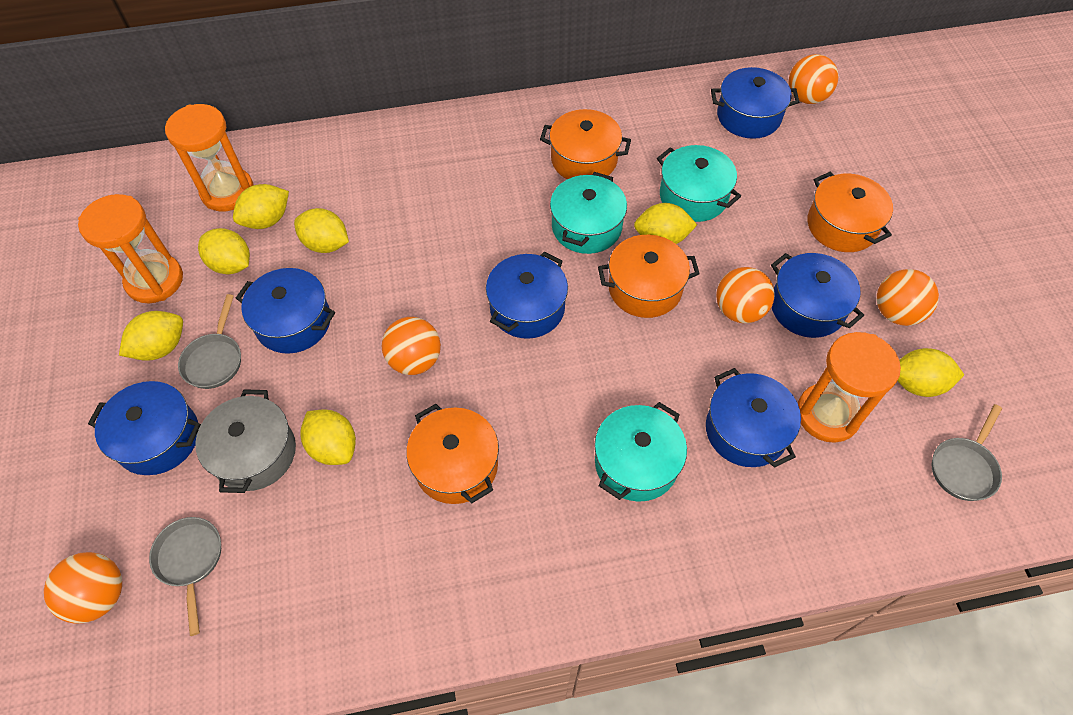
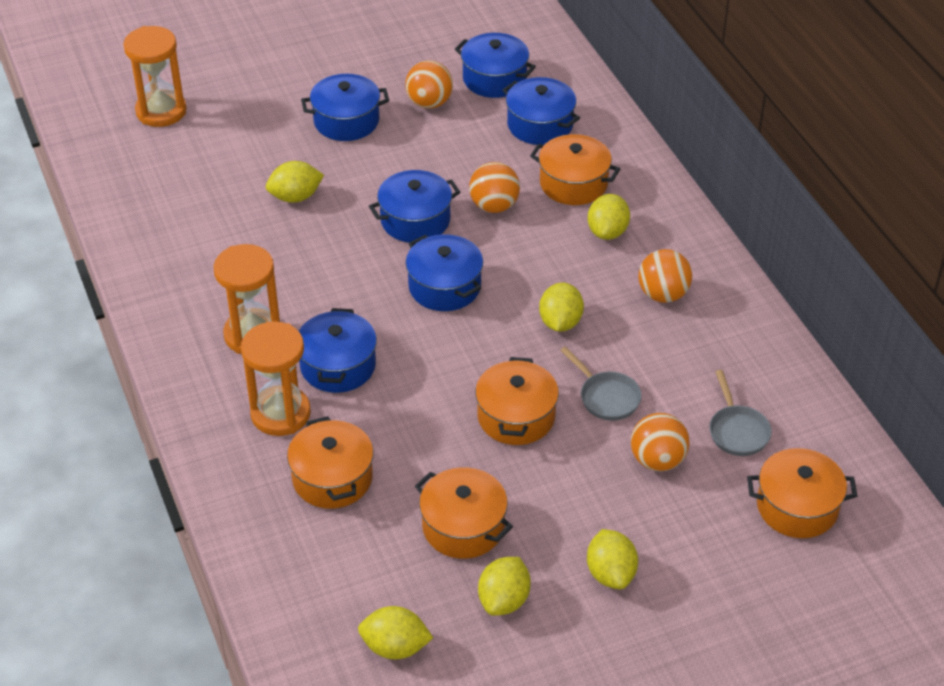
grey pan: [149,517,221,636] [178,294,241,389] [932,404,1002,501] = 3 -> [560,346,642,421] [709,370,772,456] = 2
grey pot: [195,389,296,493] = 1 -> none = 0
orange ball: [44,552,122,624] [382,317,441,375] [716,267,775,323] [789,54,838,104] [877,269,939,326] = 5 -> [405,60,453,109] [469,162,520,213] [631,413,690,471] [638,249,692,303] = 4
orange pot: [406,404,499,504] [540,109,631,179] [598,235,700,318] [807,172,893,252] = 4 -> [287,416,373,509] [415,467,513,559] [475,357,559,445] [530,134,620,205] [747,448,857,538] = 5
turquoise pot: [550,172,627,254] [594,402,687,502] [657,145,741,222] = 3 -> none = 0
yellow lemon: [119,311,183,361] [198,228,250,274] [233,184,289,229] [294,208,349,253] [300,409,356,465] [634,203,697,244] [897,348,964,397] = 7 -> [266,161,324,203] [358,606,433,659] [478,557,531,616] [539,283,584,332] [587,529,638,589] [588,194,630,240] = 6

